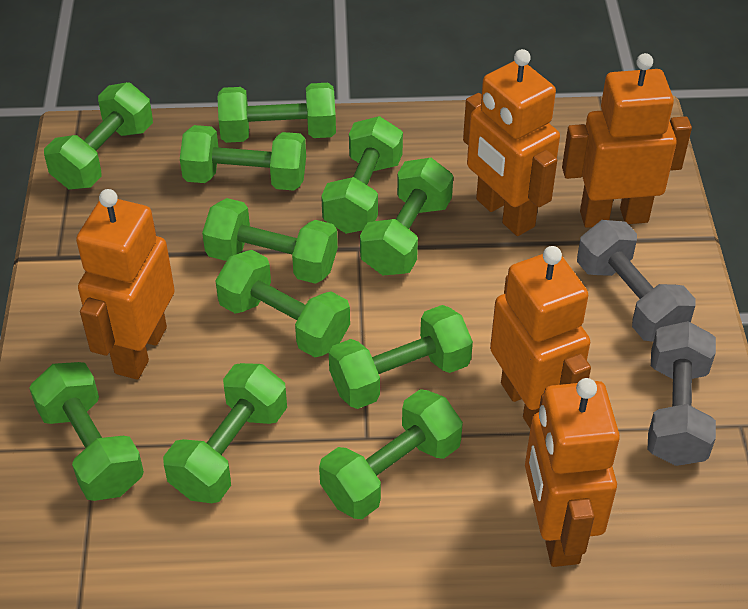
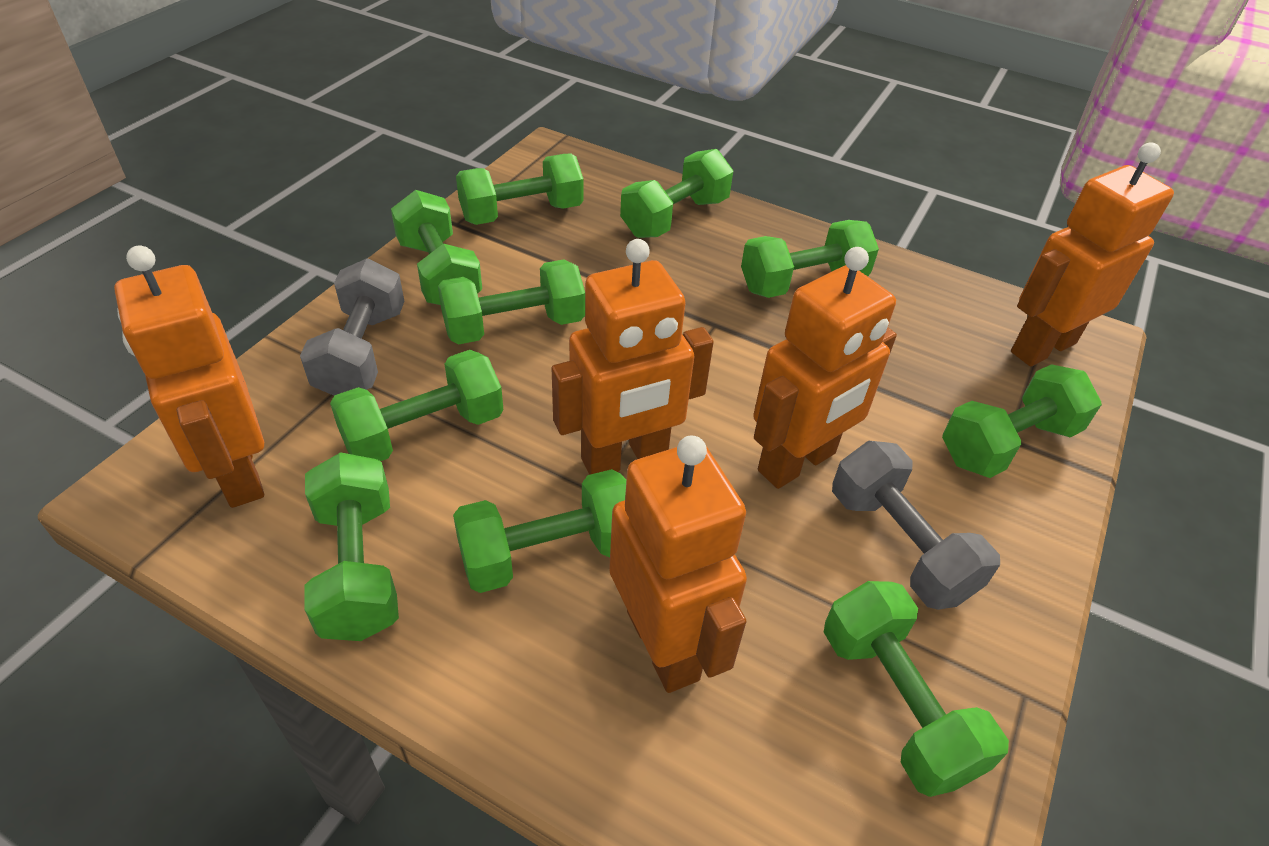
green dumbbell: [30,362,144,501] [44,82,153,189] [163,363,287,503] [180,125,306,191] [202,198,338,284] [215,250,350,357] [217,83,336,143] [319,389,463,519] [321,116,403,234] [329,305,473,409] [360,158,453,275] = 11 -> [305,452,399,641] [330,350,504,461] [391,190,482,305] [438,260,585,345] [453,469,626,593] [456,153,584,225] [620,149,733,238] [741,220,879,298] [824,581,1009,797] [942,364,1102,478] = 10

